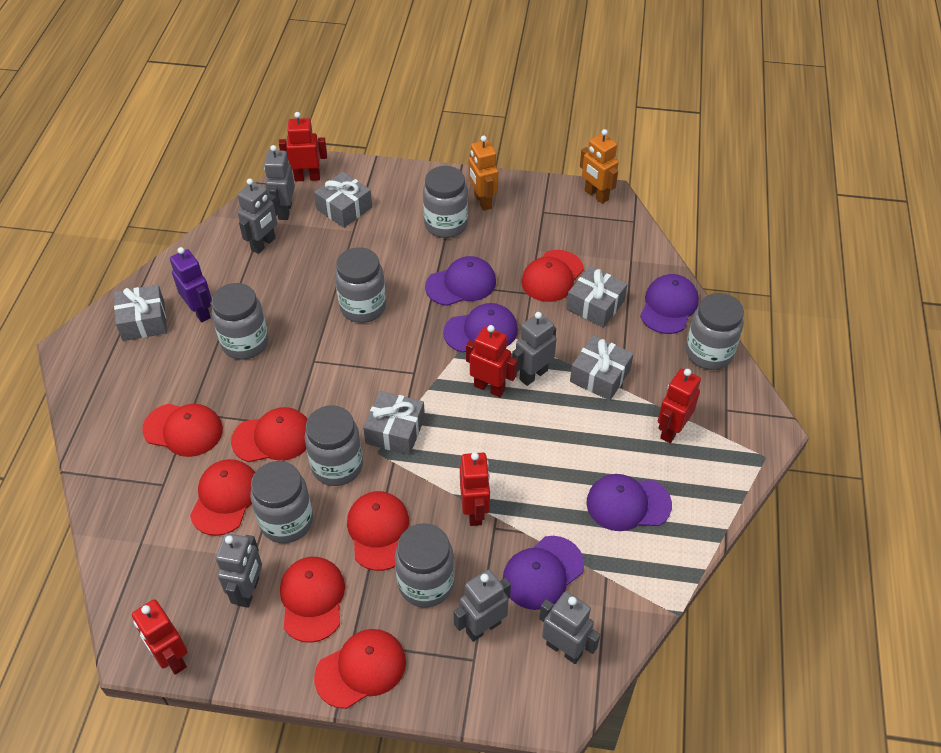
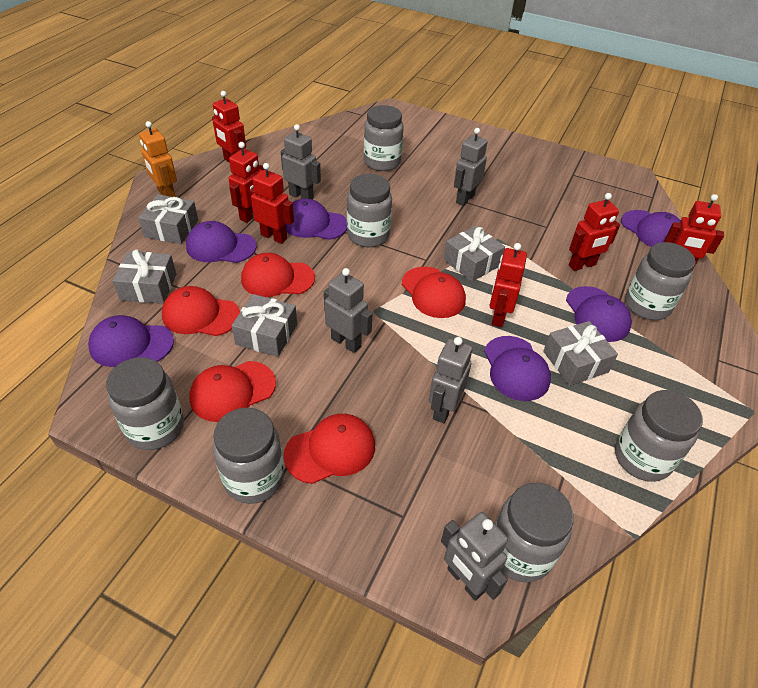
grey robot: [216,533,262,608] [238,178,279,254] [264,145,295,220] [454,569,511,642] [512,312,556,386] [539,592,600,664] = 6 -> [281,124,321,200] [324,268,373,353] [429,337,473,423] [441,512,508,601] [454,128,488,206] = 5
orange robot: [469,136,498,211] [580,129,619,204] = 2 -> [139,121,177,197] = 1
purple cap: [425,256,496,306] [443,303,518,353] [503,536,584,610] [586,474,672,531] [640,274,699,334] = 5 -> [88,315,174,367] [186,221,257,263] [286,199,347,240] [484,336,551,401] [566,286,632,342] [621,210,681,247] = 6
purple robot: [170,247,212,322] = 1 -> none = 0
red cap: [142,404,223,457] [190,459,255,536] [231,407,308,462] [280,557,345,643] [314,629,406,709] [347,491,409,571] [521,250,584,302] = 7 -> [162,286,240,336] [189,361,276,422] [241,253,315,297] [284,414,375,484] [402,267,466,318] = 5
red robot: [132,599,188,675] [279,112,327,181] [460,452,490,526] [466,325,517,397] [658,369,701,443] = 5 -> [212,91,246,162] [228,142,265,223] [250,163,294,244] [489,243,527,327] [569,193,620,271] [664,194,724,269] = 6

